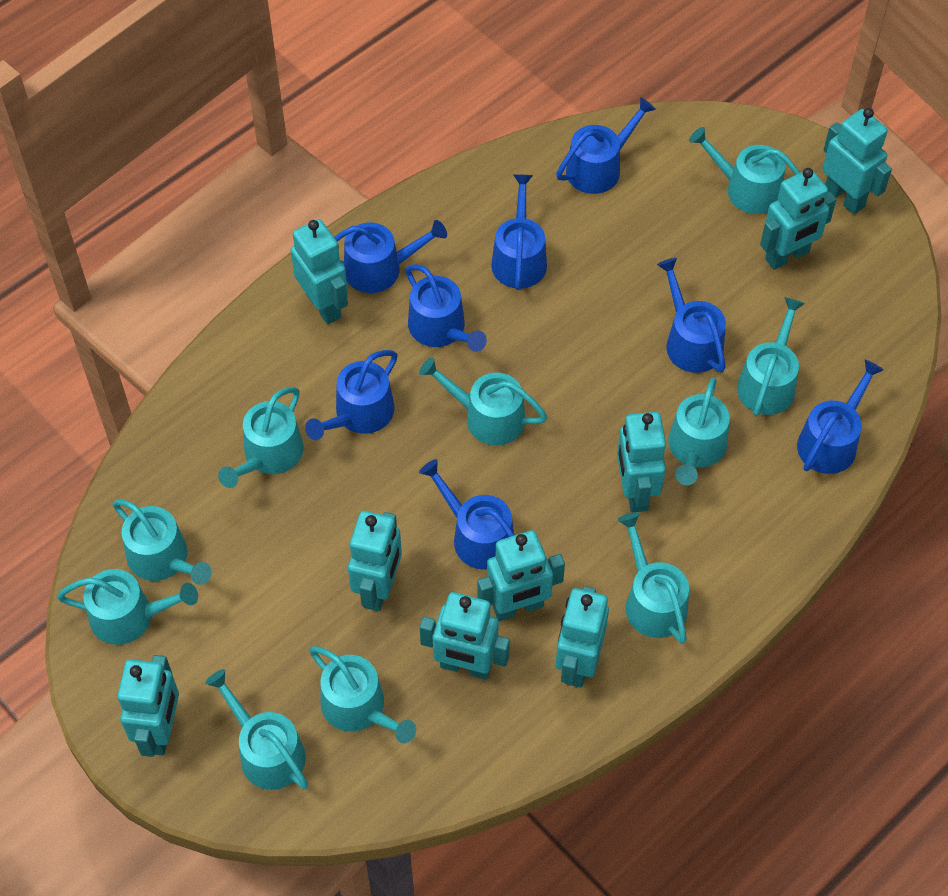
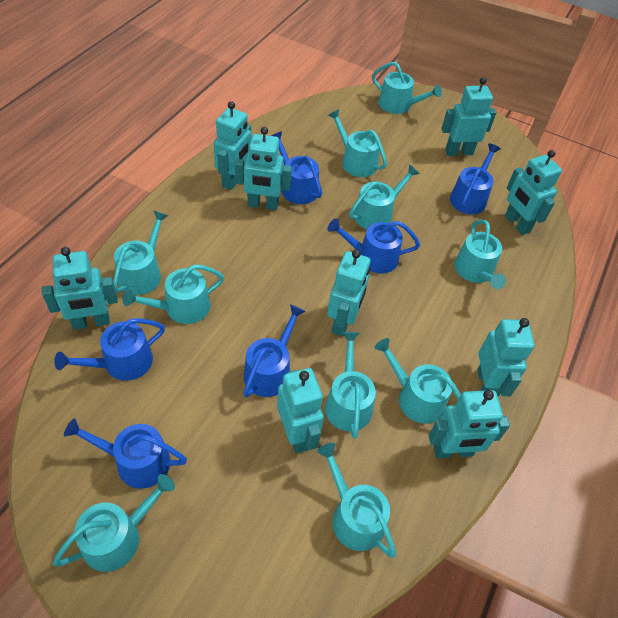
blue watering can: [305,350,398,440] [334,220,447,293] [406,264,487,352] [419,459,514,570] [491,174,547,290] [556,97,656,194] [657,258,726,373] [797,360,884,474] = 8 -> [54,318,165,381] [64,418,187,489] [243,304,306,397] [271,131,322,204] [327,218,420,273] [450,143,501,214] = 6

